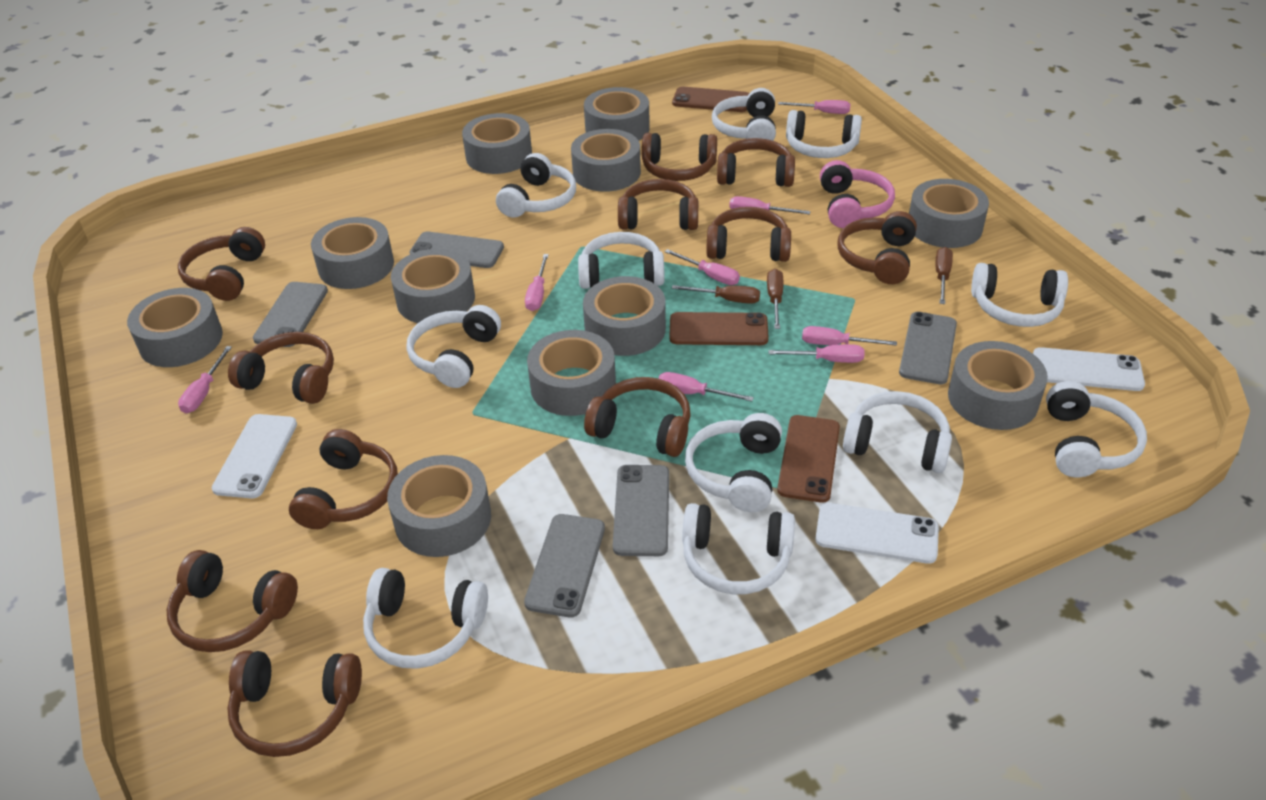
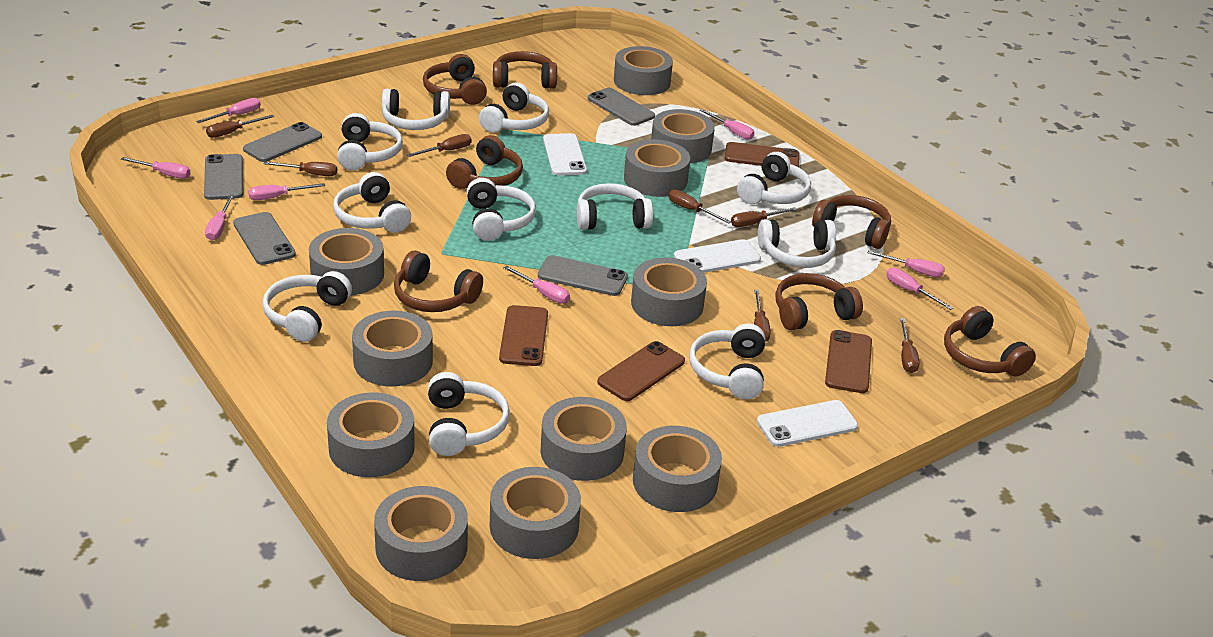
brown headphones: [167,550,298,652] [178,227,265,301] [227,650,362,757] [228,332,334,404] [289,429,398,529] [584,377,691,457] [618,179,698,230] [642,133,717,181] [706,207,791,262] [717,138,795,187] [838,211,917,284] = 11 -> [394,250,483,312] [423,54,487,105] [446,135,523,189] [493,51,557,89] [775,273,863,331] [812,195,891,249] [944,306,1036,377] = 7
brown phone: [669,312,769,345] [672,86,749,112] [777,415,840,503] = 3 -> [499,305,548,366] [597,341,685,401] [725,142,800,167] [825,330,872,393] = 4
brown screwdriver: [672,285,760,304] [767,269,783,329] [936,247,953,304] = 3 -> [206,115,274,138] [263,161,337,176] [407,134,472,157] [669,189,731,224] [731,207,798,227] [754,290,770,342] [900,318,920,373] = 7
pink headphones: [820,160,895,228] = 1 -> none = 0

